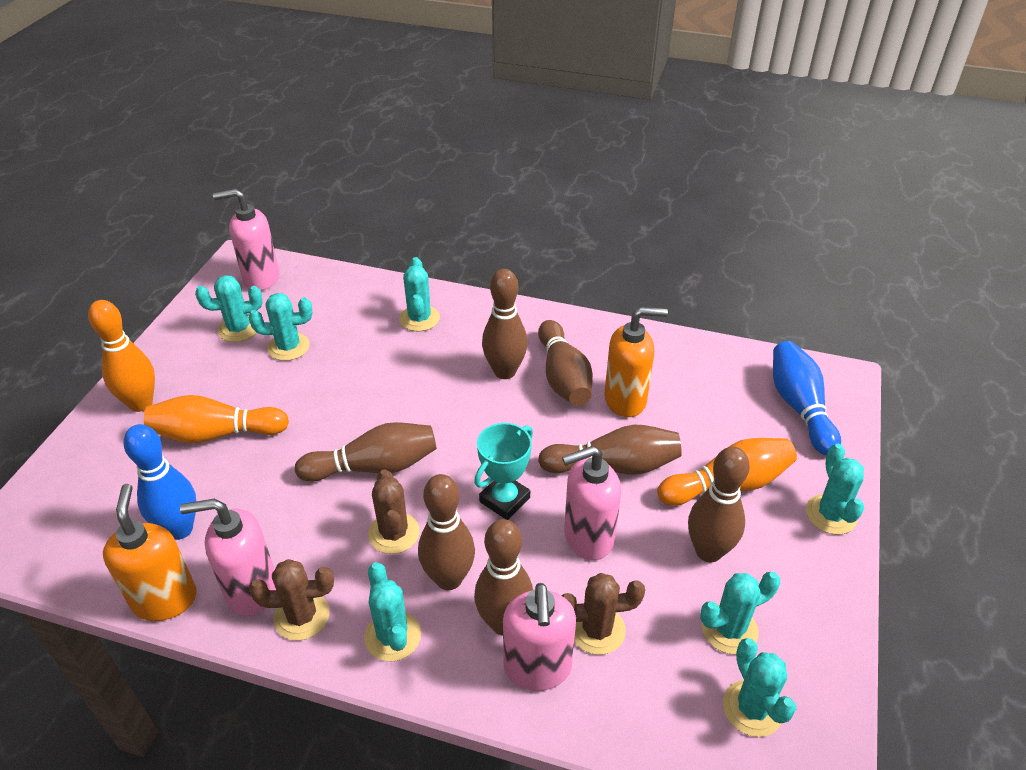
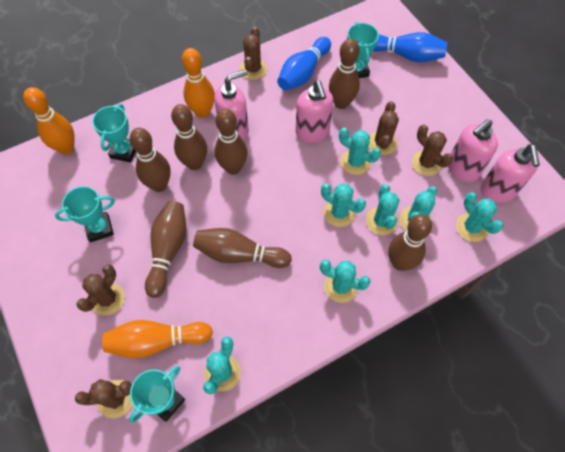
brown cactus: [249,559,334,641] [368,469,420,554] [561,573,645,655] = 3 -> [75,379,133,418] [76,264,125,316] [240,27,267,80] [369,101,399,155] [412,124,453,176] = 5
orange soap dispenser: [103,484,197,621] [604,307,668,417] = 2 -> none = 0
turquoise trophy: [474,423,533,520] = 1 -> [55,186,115,242] [92,104,136,163] [129,366,185,423] [347,22,379,78] = 4

